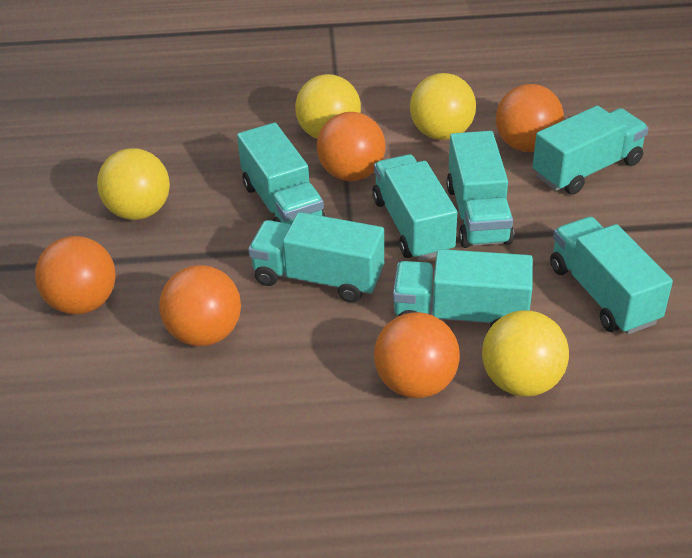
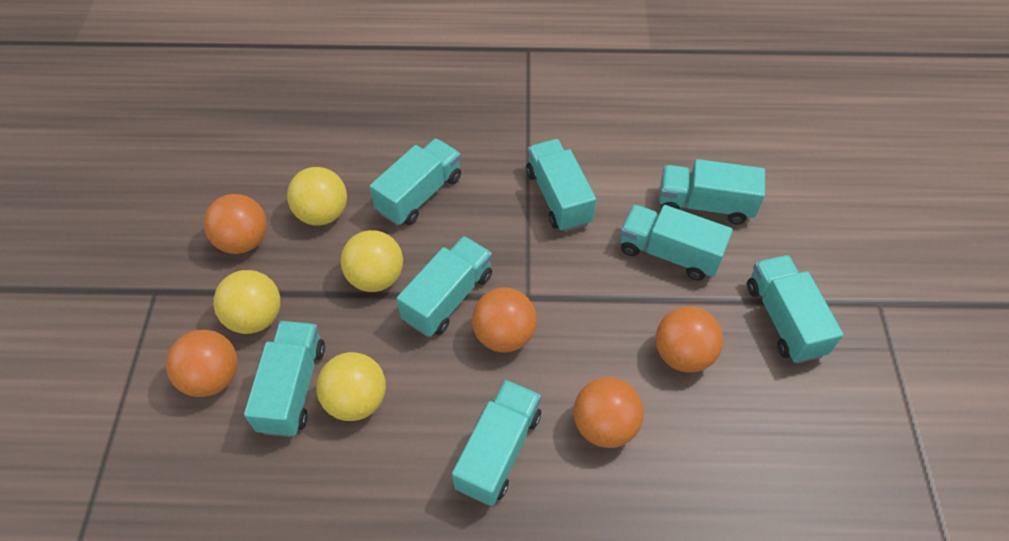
turquoise truck: [237,123,325,224] [248,212,384,303] [372,154,457,261] [393,249,533,328] [446,131,514,248] [533,106,649,195] [550,217,673,335] = 7 -> [244,321,325,437] [370,138,461,226] [397,236,492,337] [452,380,541,506] [526,139,596,232] [620,205,733,280] [659,159,765,224] [747,255,844,364] = 8

